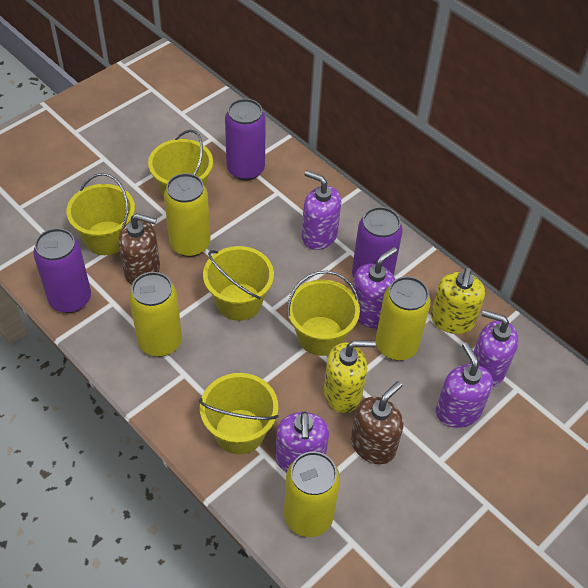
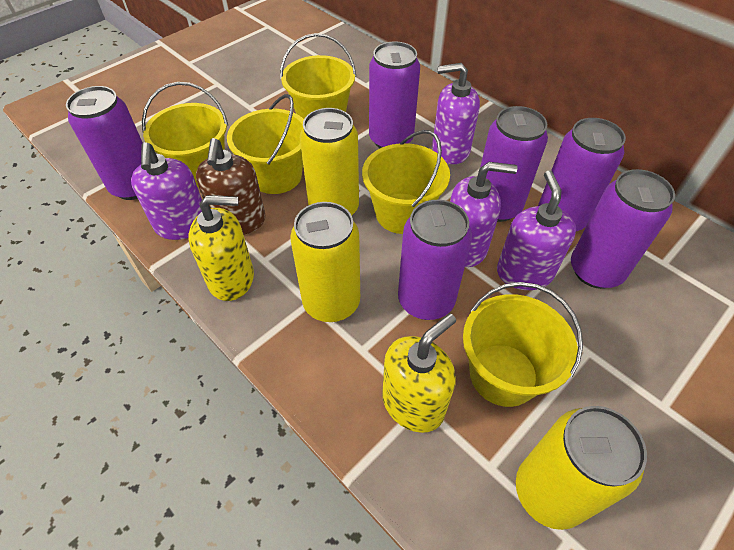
brown soap dispenser: [118,213,160,285] [351,381,403,464] = 2 -> [196,138,266,235] = 1
purple can: [33,228,91,313] [225,99,266,181] [352,207,403,277] = 3 -> [66,86,143,200] [369,42,420,148] [398,200,472,320] [480,106,548,222] [538,118,626,231] [571,169,675,289] = 6
purple soap dispenser: [276,411,329,472] [302,170,341,250] [352,247,397,329] [436,342,493,428] [469,310,519,387] = 5 -> [131,142,202,240] [432,63,480,164] [450,162,518,267] [497,170,576,290] = 4
yellow can: [129,272,182,357] [164,173,210,257] [284,451,340,537] [376,276,431,360] = 4 -> [290,202,360,322] [300,108,359,215] [516,406,647,530] = 3

